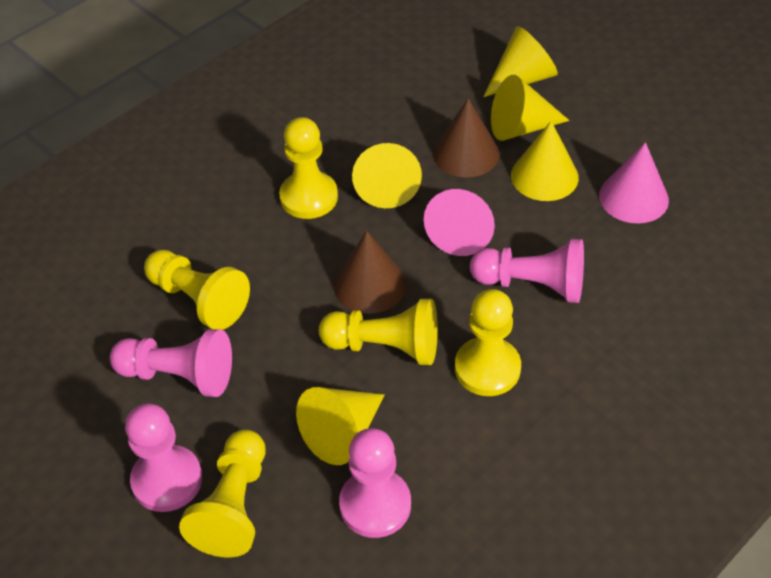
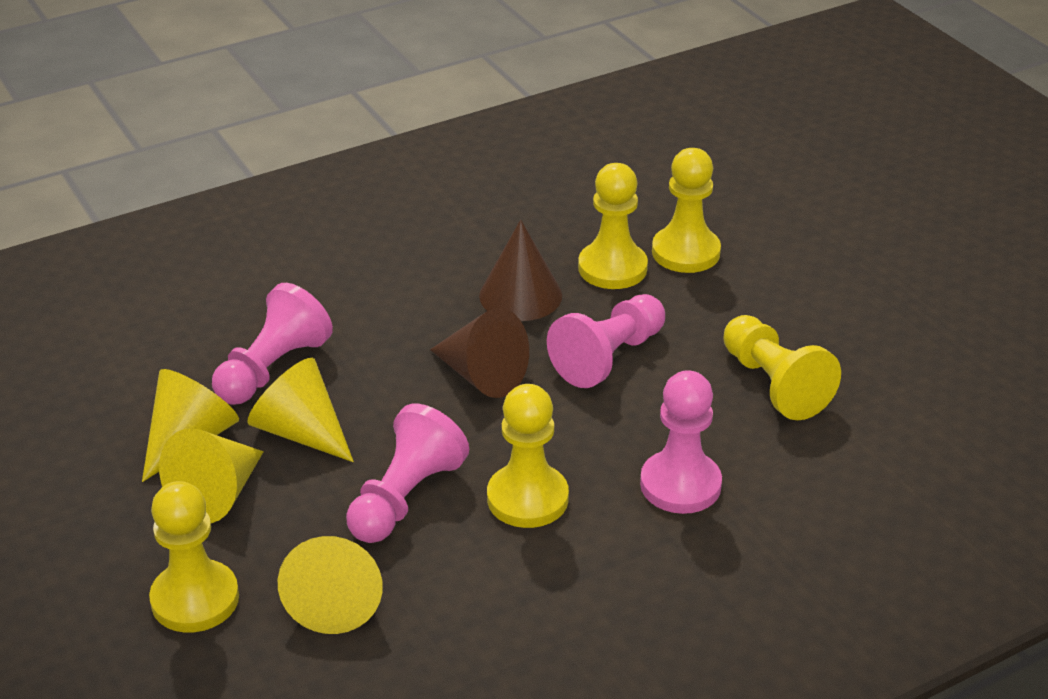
pink cone: [424,189,495,256] [599,142,669,224] = 2 -> none = 0
yellow cone: [296,387,385,465] [352,143,422,208] [483,26,558,97] [491,75,570,141] [511,121,579,201] = 5 -> [142,369,239,482] [159,428,264,523] [247,358,354,462] [278,536,383,634] = 4

